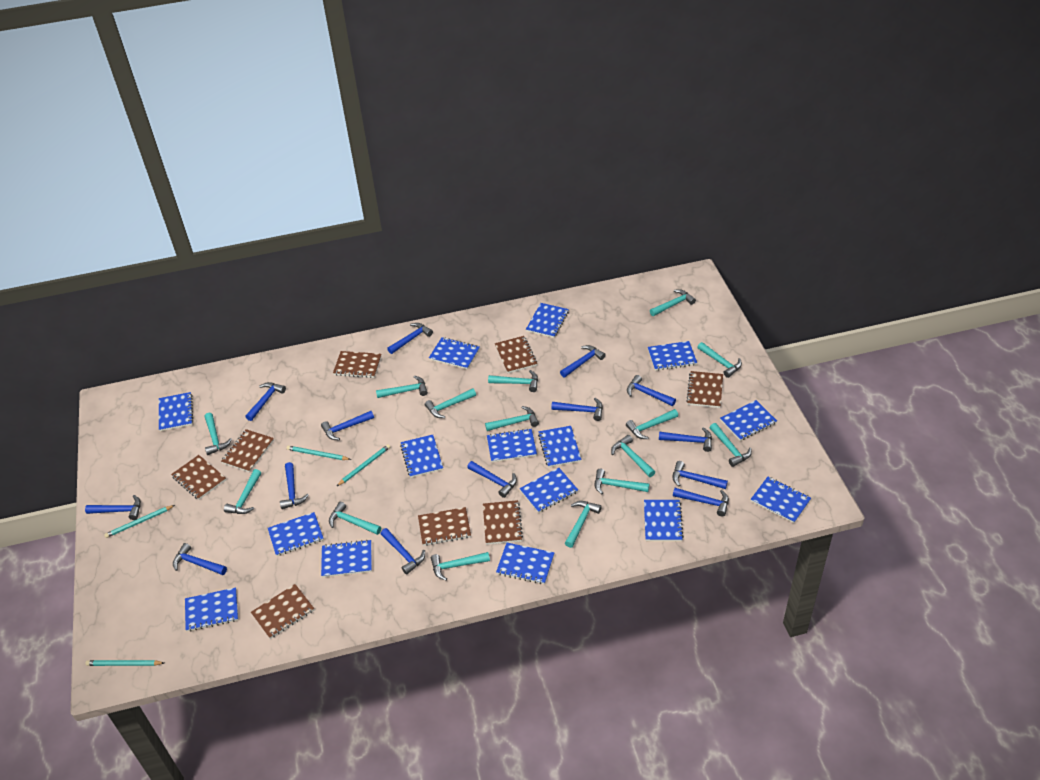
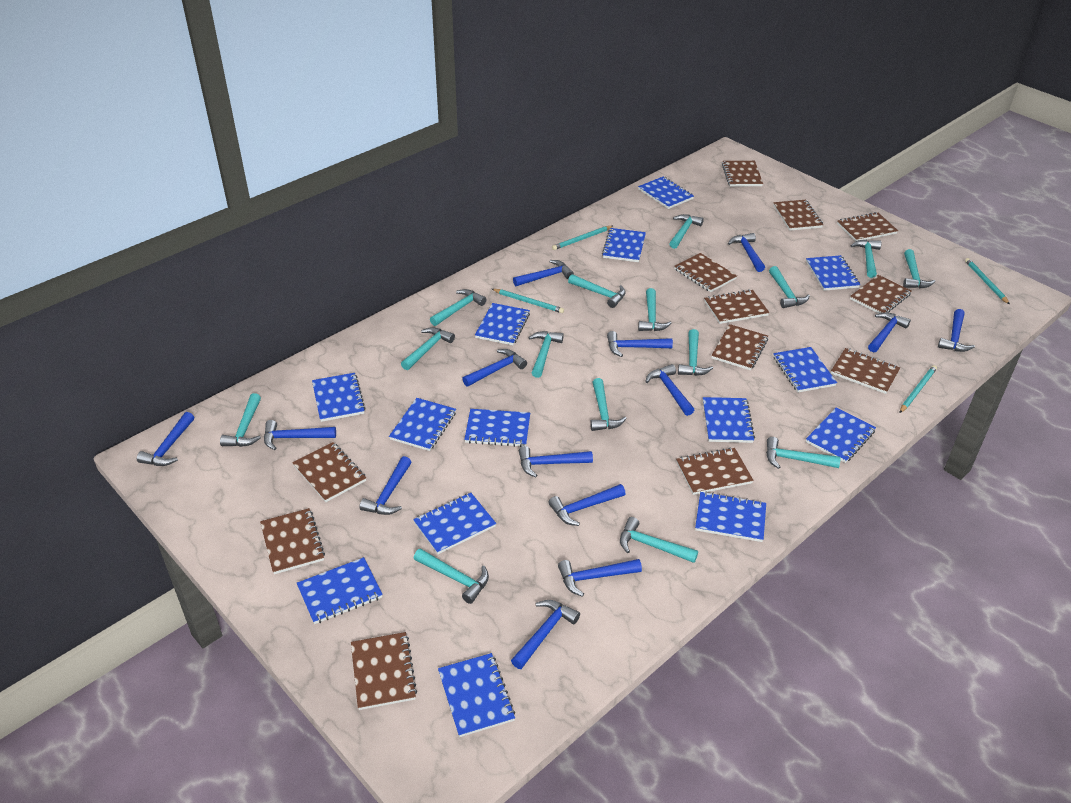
blue notebook: [159,392,193,431] [185,587,238,632] [268,512,324,556] [321,540,372,577] [400,435,443,478] [429,337,480,369] [487,428,537,462] [496,543,554,584] [519,468,578,513] [526,303,569,338] [538,426,581,467] [644,500,684,541] [648,341,697,371] [720,400,777,441] [751,477,811,523] = 15 -> [297,557,383,624] [312,373,365,422] [389,398,456,451] [413,493,496,554] [438,653,515,737] [464,409,530,447] [475,303,530,345] [602,228,646,262] [638,176,694,209] [695,491,766,542] [703,397,755,443] [773,347,837,392] [806,255,860,291] [806,408,876,463] = 14
brown notebook: [171,455,226,500] [221,429,274,472] [251,584,314,639] [333,351,381,378] [418,507,471,546] [483,500,523,545] [495,336,537,373] [686,371,723,408] = 8 -> [260,508,325,574] [292,442,366,502] [351,632,417,710] [674,253,737,292] [676,447,753,495] [704,290,769,324] [711,324,768,370] [722,161,763,186] [773,200,823,231] [831,348,900,394] [837,212,898,242] [850,275,912,314] = 12

